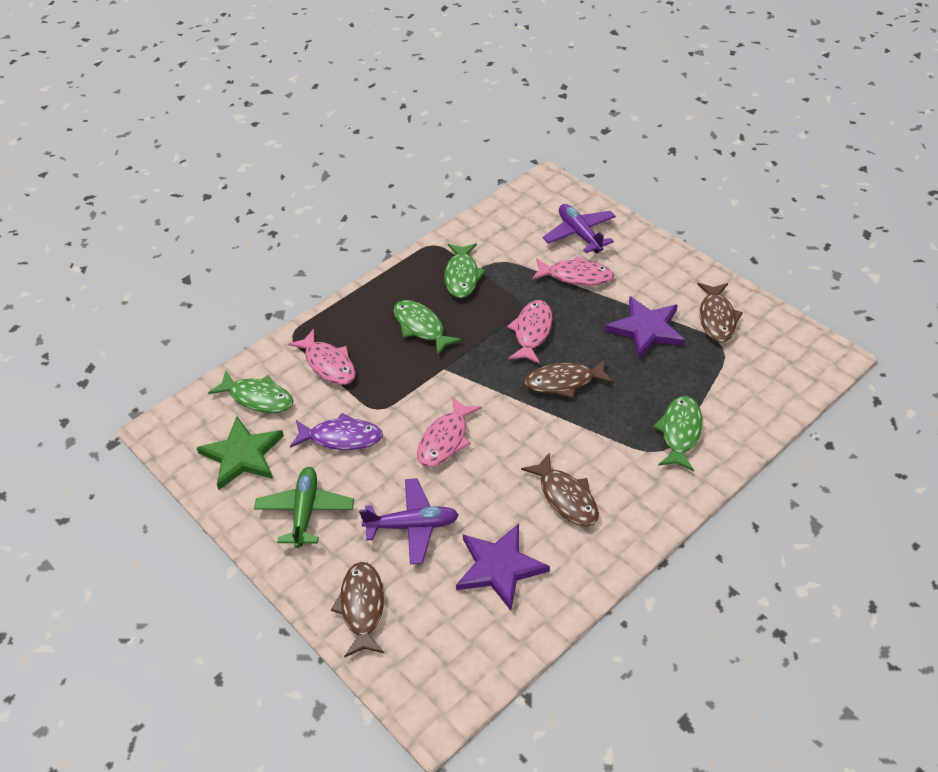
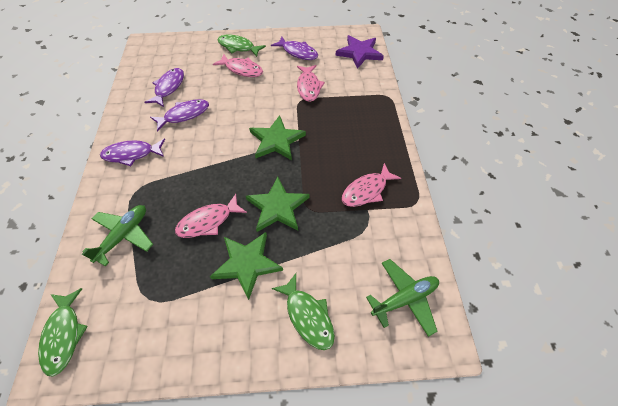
brown fish: [331,562,384,658] [521,452,599,526] [524,359,614,398] [697,283,743,342] = 4 -> none = 0
green fish: [208,371,293,413] [394,300,462,355] [444,243,486,298] [653,396,702,471] = 4 -> [38,288,88,376] [218,35,266,57] [272,273,335,350] = 3
green plane: [254,467,354,548] = 1 -> [82,205,153,266] [366,259,439,337] = 2
green star: [197,416,284,490] = 1 -> [210,232,283,300] [246,177,310,232] [249,115,306,160] = 3
purple fish: [290,413,383,450] = 1 -> [100,138,165,166] [145,68,184,107] [150,99,209,132] [271,37,318,60] = 4
purple plane: [359,478,459,564] [543,204,616,253] = 2 -> none = 0
purple star: [456,524,550,610] [605,296,685,359] = 2 -> [335,35,384,69] = 1

